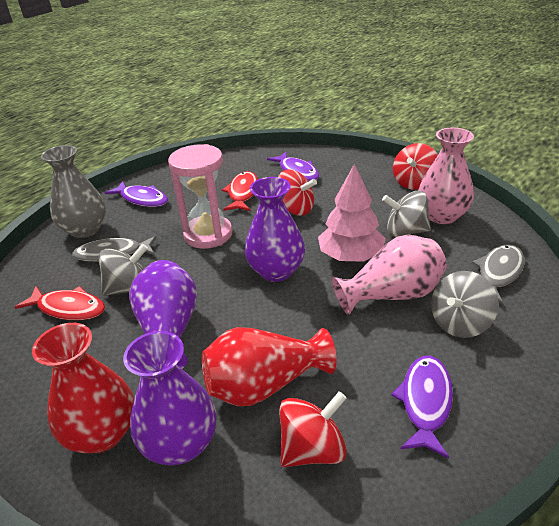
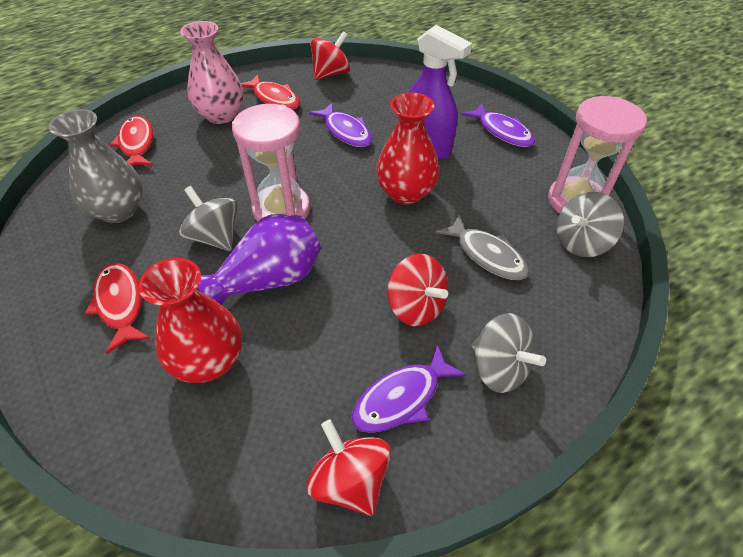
grey fish: [72,236,157,262] [472,244,525,304] = 2 -> [435,215,529,280] = 1
pink hourglass: [168,144,232,249] = 1 -> [232,104,310,222] [548,96,647,214] = 2
pink tree: [318,164,386,262] = 1 -> none = 0
pink vase: [332,235,447,315] [418,128,474,224] = 2 -> [180,21,243,124] = 1
purple spray bottle: none = 0 -> [408,25,472,160] = 1
purple vase: [123,331,217,465] [129,260,197,369] [245,177,305,282] = 3 -> [198,214,321,305] = 1
red fish: [14,286,105,320] [222,171,258,211] = 2 -> [85,263,151,354] [110,116,153,166] [241,74,300,110] = 3

